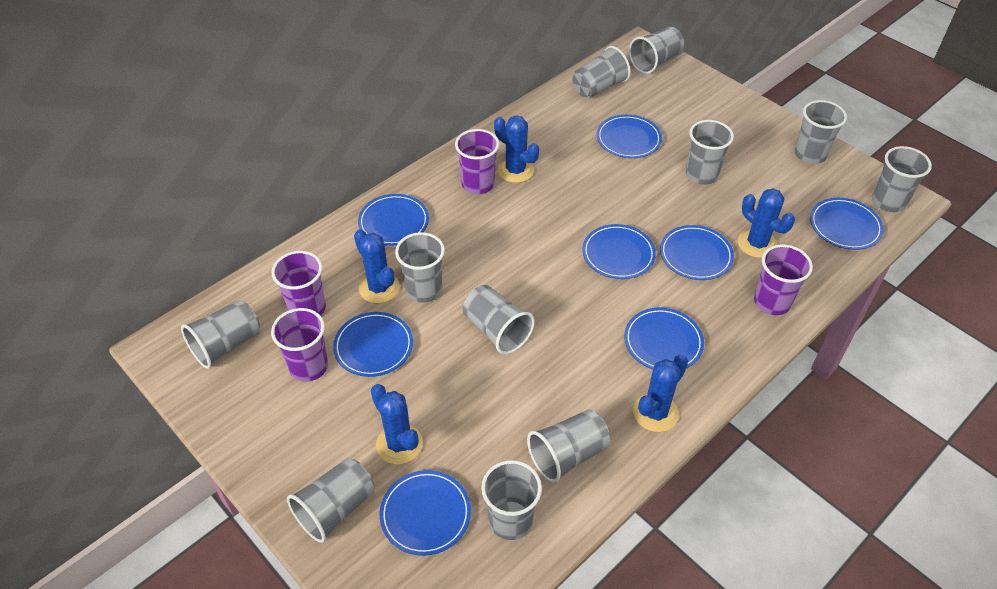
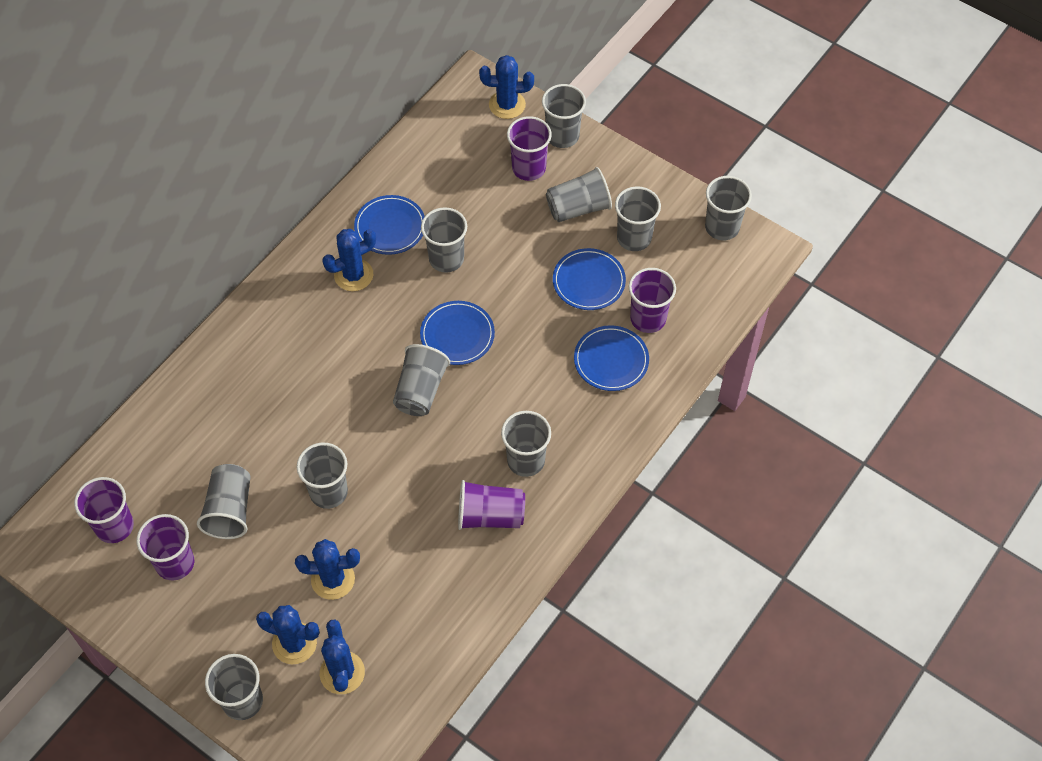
blue plate: [333,312,413,377] [358,194,429,246] [380,470,471,556] [582,224,656,279] [597,115,662,158] [624,308,704,369] [660,225,734,280] [810,198,884,250] = 8 -> [354,195,425,255] [420,301,495,365] [553,248,626,310] [574,325,649,391] = 4
grey cup: [181,300,260,369] [287,458,375,543] [395,232,445,303] [463,285,535,354] [481,460,542,540] [527,409,610,483] [572,46,631,99] [629,27,684,74] [686,120,734,185] [795,100,847,164] [872,146,932,212] = 11 -> [197,464,251,539] [205,654,263,720] [297,443,348,509] [393,344,450,416] [421,207,467,273] [501,411,551,477] [542,84,586,148] [546,167,612,222] [615,186,661,251] [705,176,752,240] = 10
purple cup: [271,251,326,316] [271,308,328,382] [455,129,499,194] [754,245,813,315] = 4 -> [74,477,134,543] [137,514,194,581] [458,480,525,530] [507,116,552,181] [629,268,676,333] = 5

